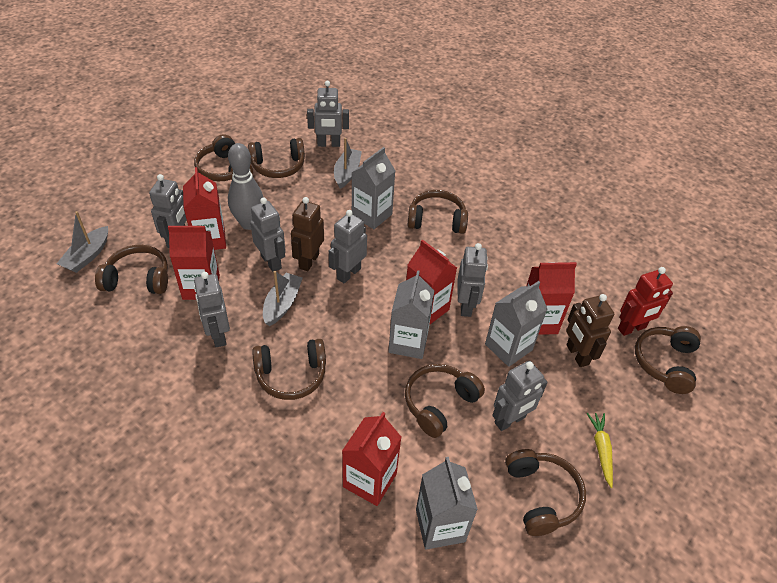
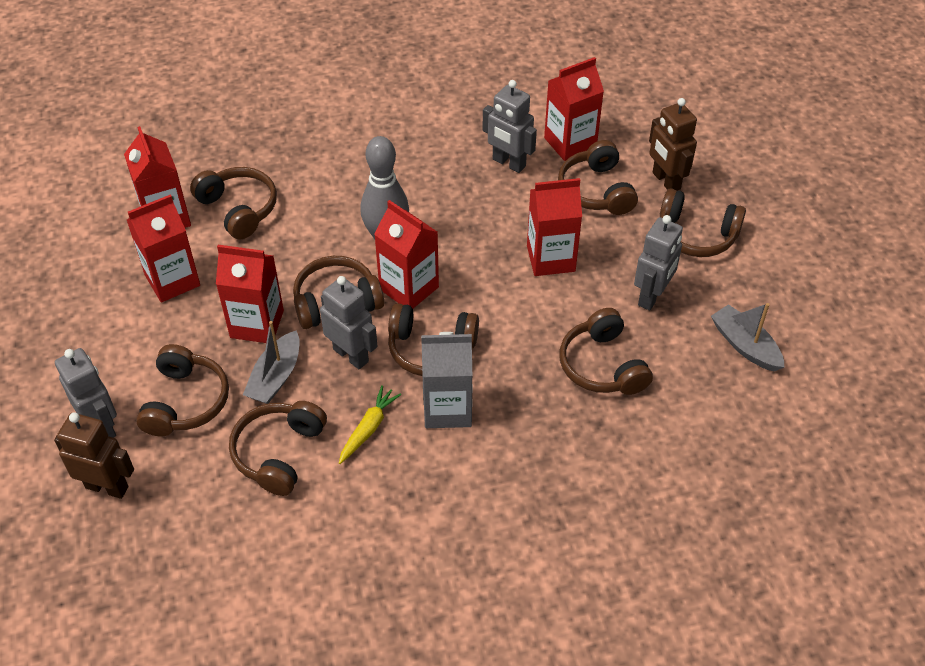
grey boat: [57,211,108,273] [263,271,303,326] [334,138,362,189] = 3 -> [243,321,300,404] [711,303,785,372] = 2
grey carton: [351,147,395,229] [388,270,435,359] [416,457,478,550] [485,281,547,367] = 4 -> [421,332,472,428] = 1
grey robot: [149,174,187,248] [194,272,230,347] [250,198,286,272] [307,81,349,147] [329,210,367,284] [458,243,488,317] [493,361,548,431] = 7 -> [55,348,117,438] [320,276,378,369] [482,80,537,173] [634,215,683,311] = 4
red carton: [168,226,220,300] [183,167,226,250] [342,412,402,506] [406,239,457,324] [527,262,577,335] = 5 -> [124,126,191,228] [127,194,200,303] [216,245,284,343] [374,200,439,308] [527,178,582,276] [544,57,604,161] = 6
red robot: [618,267,673,336] = 1 -> none = 0

